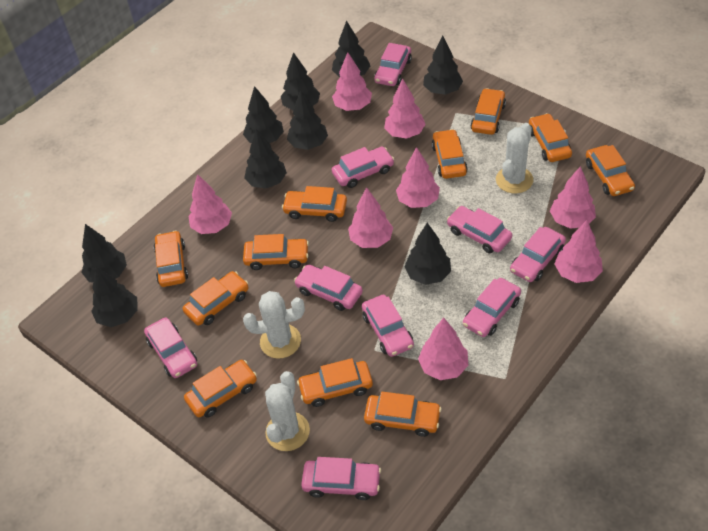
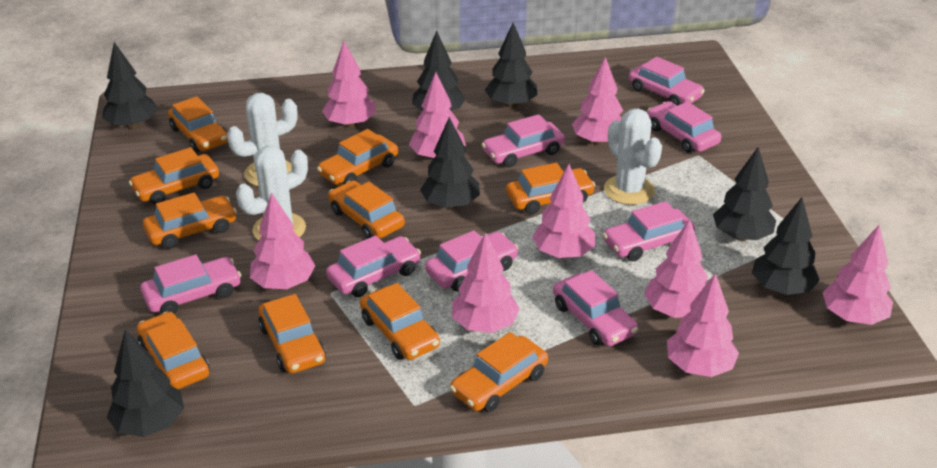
black tree: [81,224,127,283] [91,267,138,327] [243,86,284,143] [244,129,287,189] [281,52,320,110] [287,90,328,150] [332,20,370,77] [404,223,451,285] [423,36,463,95] = 9 -> [102,42,158,129] [107,330,184,437] [412,31,466,111] [420,117,480,209] [485,23,537,108] [713,147,776,241] [752,198,820,295] = 7
orange car: [154,231,188,287] [183,271,249,326] [184,360,257,418] [243,234,309,270] [282,186,347,222] [297,358,373,407] [364,392,442,437] [432,129,468,179] [470,88,506,135] [529,113,572,162] [586,145,635,196] = 11 -> [129,147,219,205] [137,312,210,389] [143,192,237,249] [168,96,228,153] [258,294,326,374] [317,129,398,185] [328,180,405,239] [360,283,440,360] [450,332,548,412] [506,163,595,214] = 10
pink car: [144,317,197,378] [294,264,363,311] [301,457,381,500] [332,147,394,188] [362,295,414,357] [374,43,412,86] [447,206,512,253] [463,278,521,337] [510,227,566,282] = 9 -> [140,255,241,314] [326,236,421,297] [425,230,518,291] [482,114,565,168] [553,270,638,346] [603,201,695,261] [629,57,705,106] [647,101,721,153] = 8
pink tree: [189,174,232,234] [332,52,372,111] [348,187,393,248] [384,79,426,139] [396,147,440,208] [418,318,468,380] [550,166,596,229] [555,220,603,283] = 8 -> [250,193,315,289] [322,41,376,128] [409,72,466,159] [452,232,520,333] [532,164,595,259] [572,57,623,145] [644,219,708,318] [667,273,739,377] [823,225,893,325] = 9

